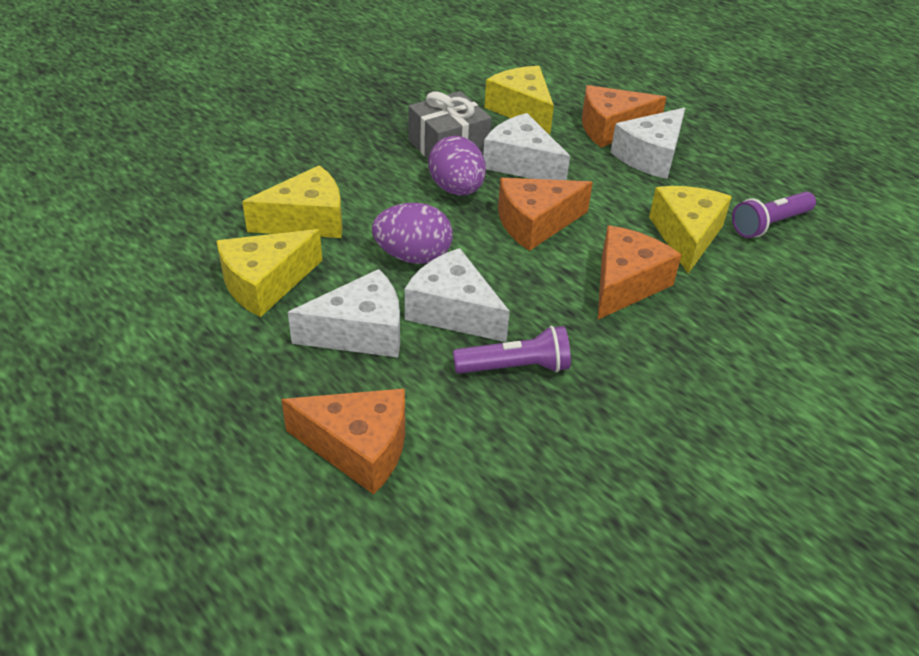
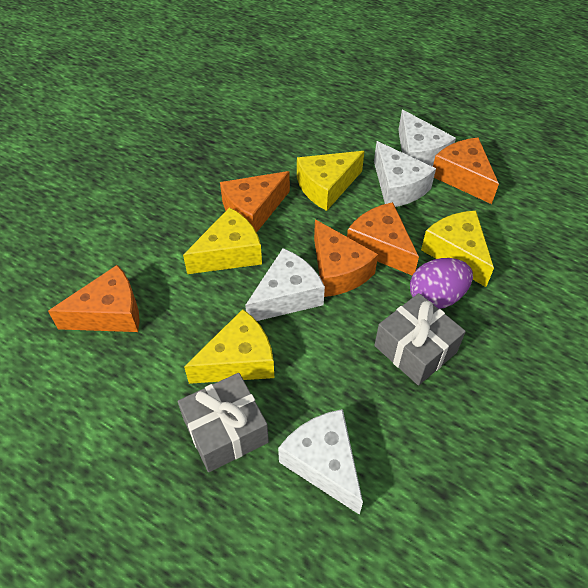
grey gift: [408,91,492,159] = 1 -> [178,373,269,472] [374,293,466,385] = 2
orange cheese: [281,388,405,495] [498,178,593,251] [582,85,667,147] [598,225,681,319] = 4 -> [48,265,140,332] [220,171,290,233] [314,219,378,297] [347,202,419,275] [433,138,499,204] = 5
purple egg: [372,203,453,264] [428,136,486,196] = 2 -> [410,258,473,309] = 1
purple flashlight: [453,326,571,374] [732,192,816,238] = 2 -> none = 0

